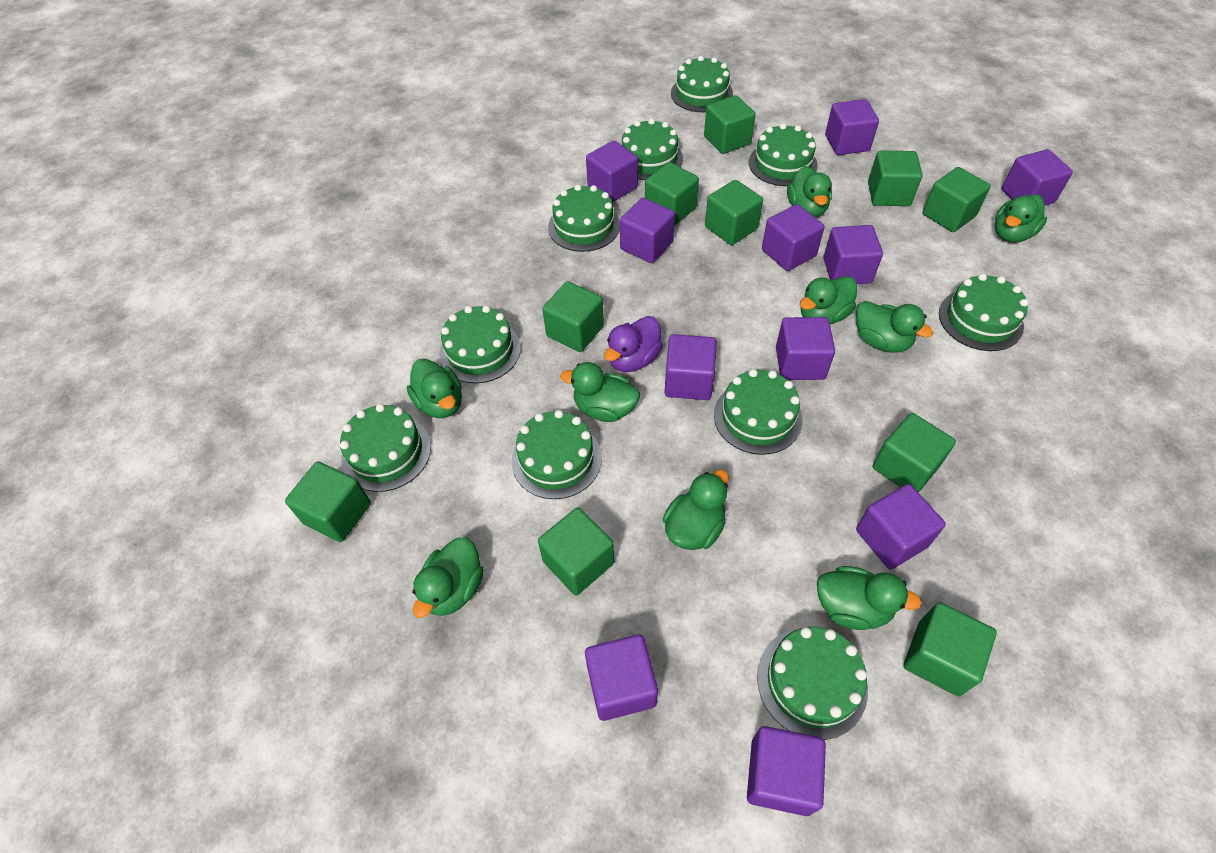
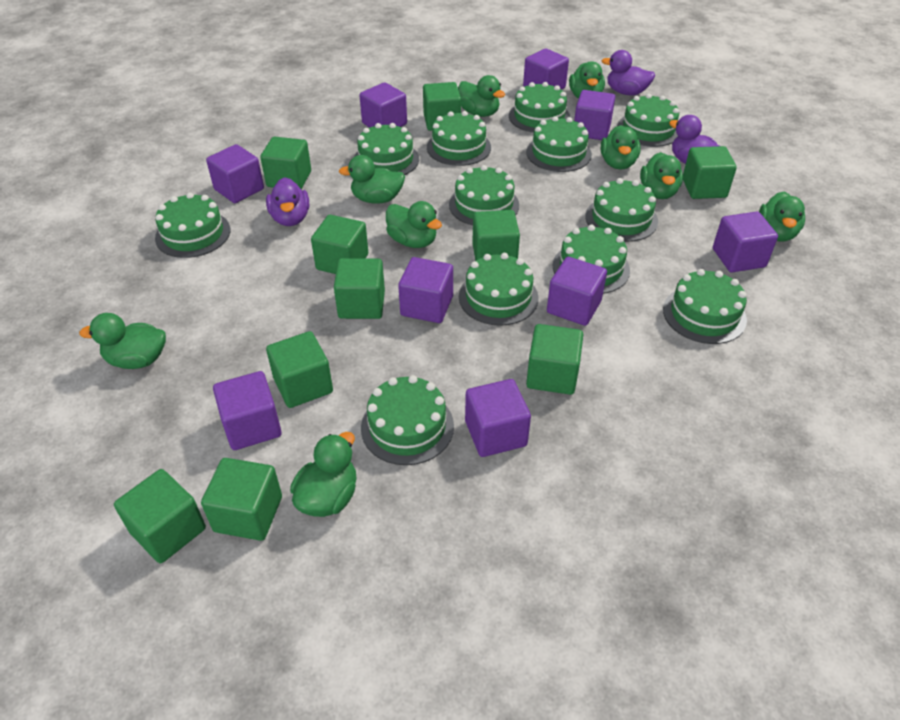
green cake: [340,404,431,492] [439,306,521,383] [512,410,602,499] [548,184,620,252] [622,119,683,180] [671,56,733,112] [714,369,803,455] [749,123,818,186] [757,627,868,740] [939,274,1029,351] = 10 -> [155,192,230,258] [354,123,419,175] [361,375,454,465] [427,111,491,166] [449,165,519,225] [459,253,539,326] [509,82,570,133] [526,116,592,172] [553,225,630,294] [585,178,658,242] [617,93,679,147] [663,269,747,344] = 12
purple cube: [585,635,658,721] [586,140,638,202] [620,198,675,263] [665,334,717,400] [747,726,826,816] [762,204,825,271] [776,317,835,380] [823,225,883,284] [825,99,879,155] [856,484,946,570] [1001,149,1073,206] = 11 -> [206,144,264,203] [213,371,282,450] [359,82,407,128] [398,257,453,323] [465,379,531,457] [523,48,569,90] [547,257,607,326] [574,90,615,140] [713,212,778,272] = 9
purple duck: [604,316,663,372] = 1 -> [266,177,309,226] [601,50,655,95] [669,115,720,164] = 3

